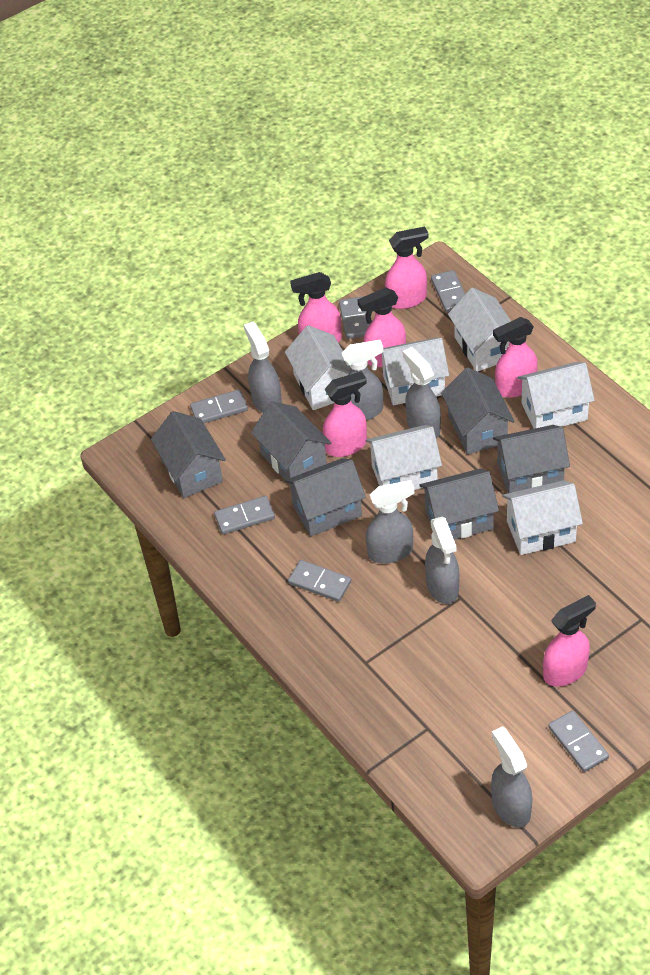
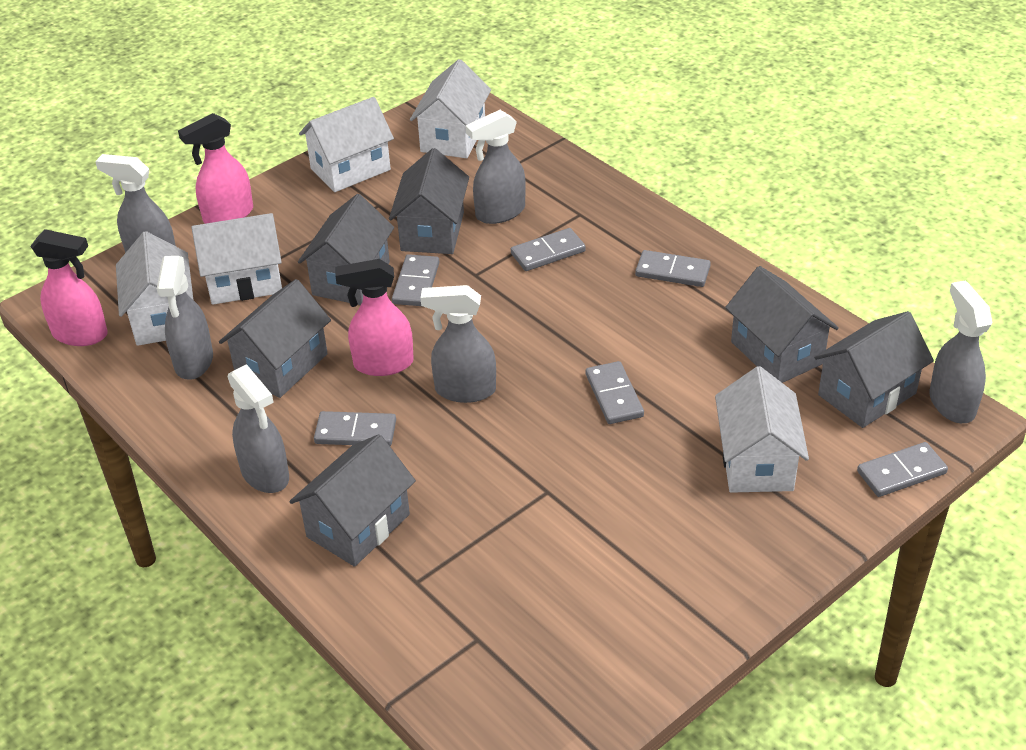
pink spray bottle: [290,272,342,342] [323,371,367,457] [358,287,406,367] [385,227,428,309] [493,317,538,398] [543,595,596,686] = 6 -> [30,229,108,346] [178,113,253,224] [335,259,414,376] = 3
white house: [285,325,351,410] [366,425,442,490] [382,338,449,405] [448,288,511,372] [502,480,583,555] [517,362,595,429] = 6 -> [116,231,193,346] [191,213,282,305] [299,97,394,192] [410,59,491,158] [715,366,809,493] = 5

